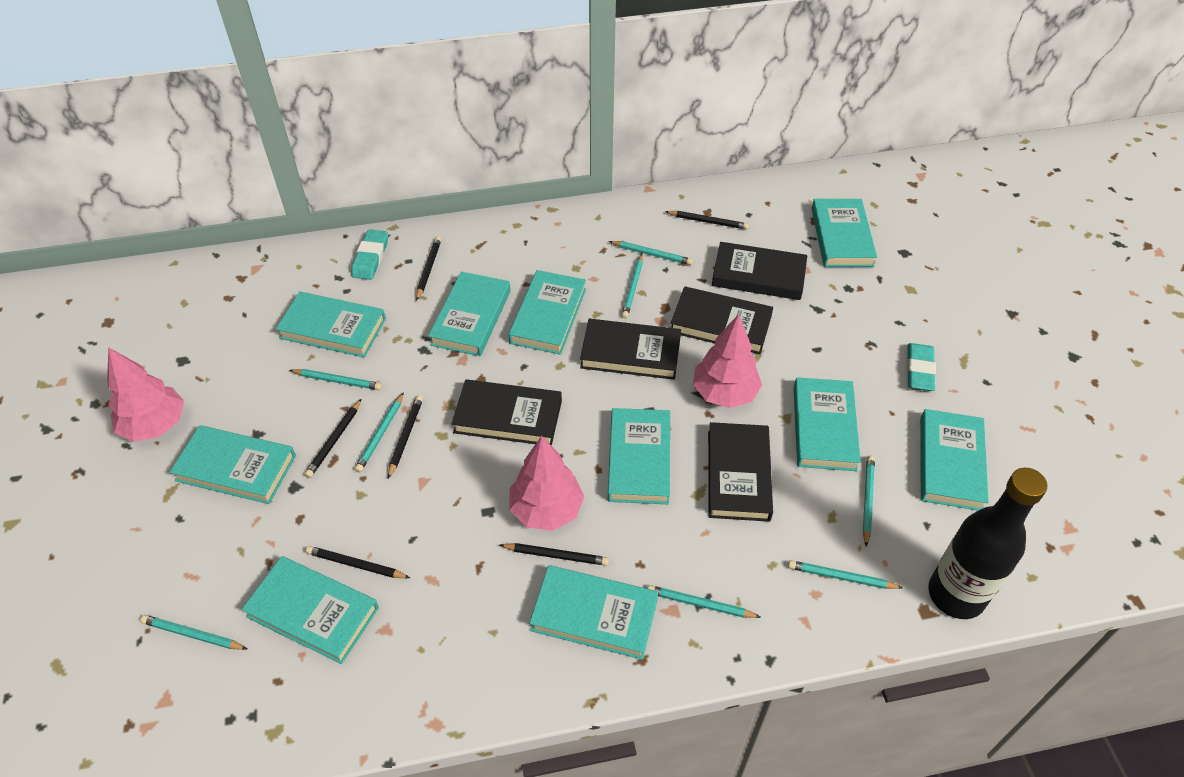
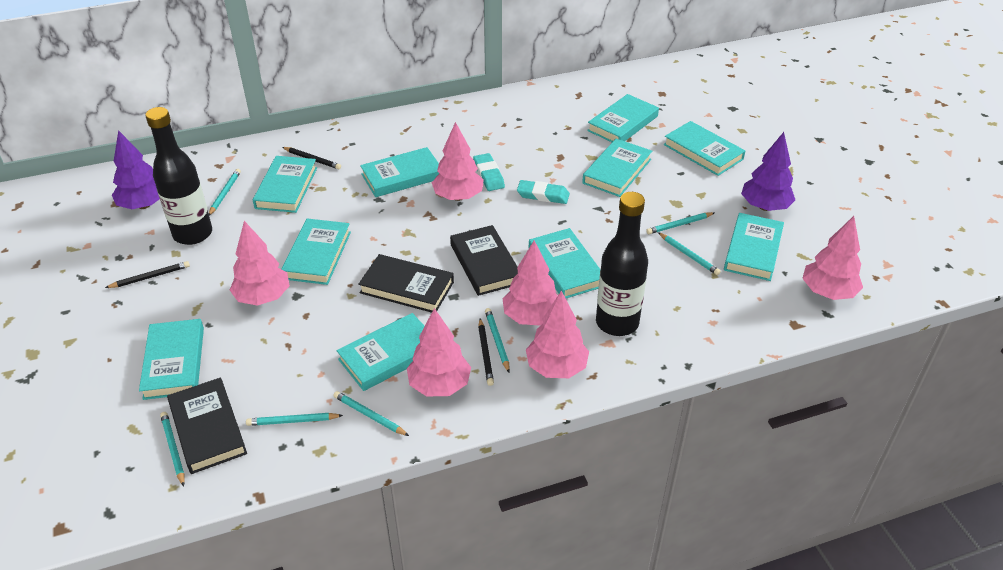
black book: [452,379,562,446] [580,319,681,380] [671,287,773,354] [708,422,773,522] [712,242,807,300] = 5 -> [167,378,247,474] [358,254,454,313] [450,225,518,296] = 3
black bottle: [928,468,1047,619] = 1 -> [145,107,212,245] [596,192,648,336] = 2
black pencil: [305,399,361,478] [306,546,410,578] [388,395,423,479] [416,236,441,301] [500,543,609,566] [665,211,749,230] = 6 -> [105,261,190,288] [282,147,341,169] [478,318,494,386] = 3
pink tree: [107,347,184,442] [509,436,584,531] [693,314,762,408] = 3 -> [230,221,290,306] [407,308,471,396] [432,122,484,201] [502,240,558,326] [526,291,589,378] [802,216,863,300] = 6
purple tree: none = 0 -> [112,130,160,209] [741,132,795,211] = 2
turquoise pencil: [140,615,247,650] [290,369,382,390] [355,392,404,472] [609,241,693,265] [621,254,643,319] [647,585,761,618] [788,560,903,589] [863,455,875,547] = 8 -> [160,412,184,487] [209,169,241,216] [246,413,343,426] [333,391,409,436] [485,308,510,372] [646,212,714,234] [658,232,721,275] = 7

